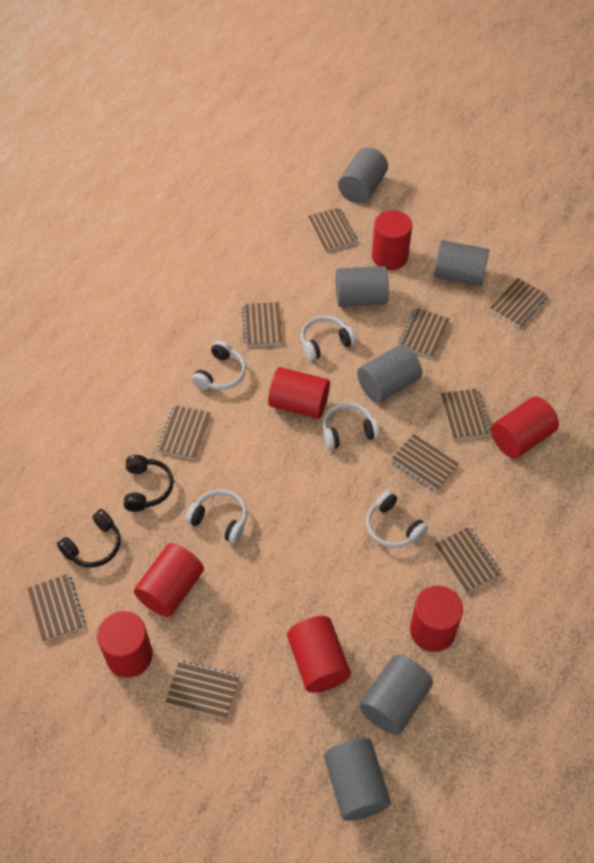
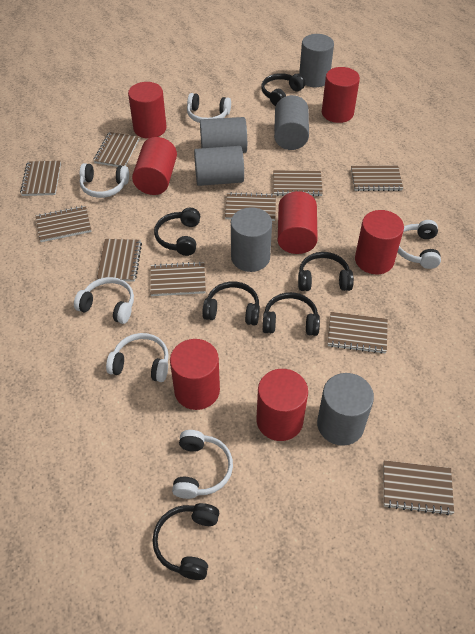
black headphones: [57,509,121,568] [124,455,174,512] = 2 -> [153,503,219,580] [154,208,200,256] [202,281,260,325] [261,73,306,106] [263,292,320,336] [298,252,354,291] = 6
white headphones: [185,489,247,544] [192,340,246,390] [301,316,356,361] [323,402,380,449] [366,490,428,548] = 5 -> [74,277,134,324] [80,163,129,198] [106,333,169,382] [172,430,233,499] [187,93,231,123] [398,220,441,269] = 6

